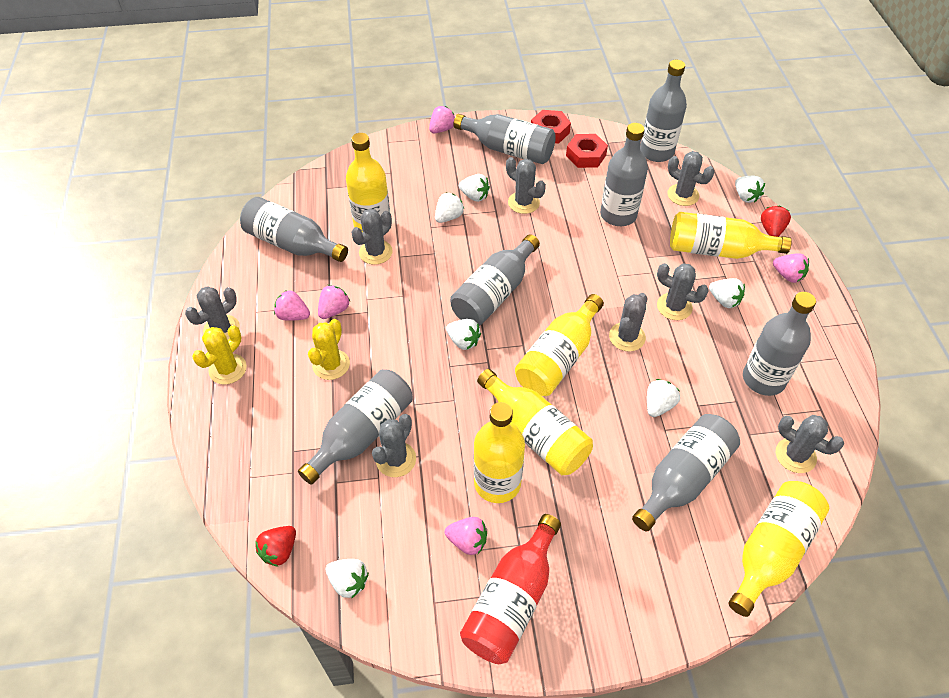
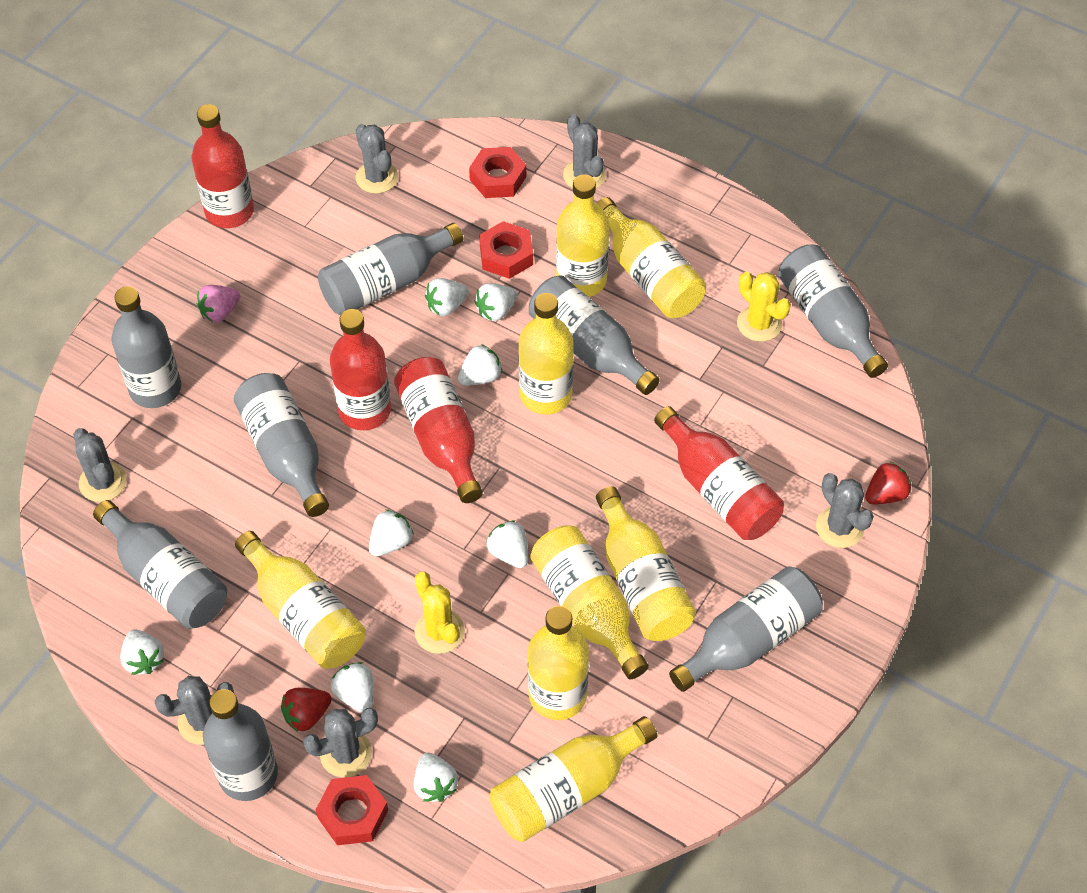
grey cactus: [185,286,240,340] [351,209,393,265] [372,414,416,477] [506,157,546,214] [609,293,648,352] [657,263,709,320] [667,151,714,206] [776,415,844,473] = 8 -> [73,428,127,502] [154,676,234,745] [303,708,378,777] [356,124,398,194] [563,114,606,188] [816,473,874,548] = 6
pink strawberry: [274,290,310,321] [318,285,350,319] [429,106,455,134] [445,517,487,555] [773,253,809,283] = 5 -> [196,285,241,323] = 1
red bottle: [460,514,561,664] = 1 -> [192,104,254,228] [330,309,391,430] [394,357,483,503] [654,406,784,540] = 4
red nut: [531,110,571,144] [566,134,608,168] = 2 -> [316,775,388,845] [469,147,526,198] [479,221,533,279] = 3
white strawberry: [326,559,369,598] [435,192,464,223] [446,319,481,350] [459,174,490,202] [647,379,680,417] [709,278,745,308] [735,176,765,203] = 7 -> [120,629,164,675] [331,662,374,713] [369,510,414,556] [414,753,458,802] [425,278,469,316] [458,344,502,386] [474,283,518,321] [486,520,528,568] = 8
yellow bottle: [346,133,390,232] [474,402,525,503] [477,369,593,475] [515,294,604,396] [670,212,792,259] [729,481,829,617] = 6 -> [235,531,366,668] [489,716,657,842] [518,293,574,415] [528,606,589,720] [531,525,649,679] [556,174,610,297] [596,486,696,641] [597,197,706,318] = 8

